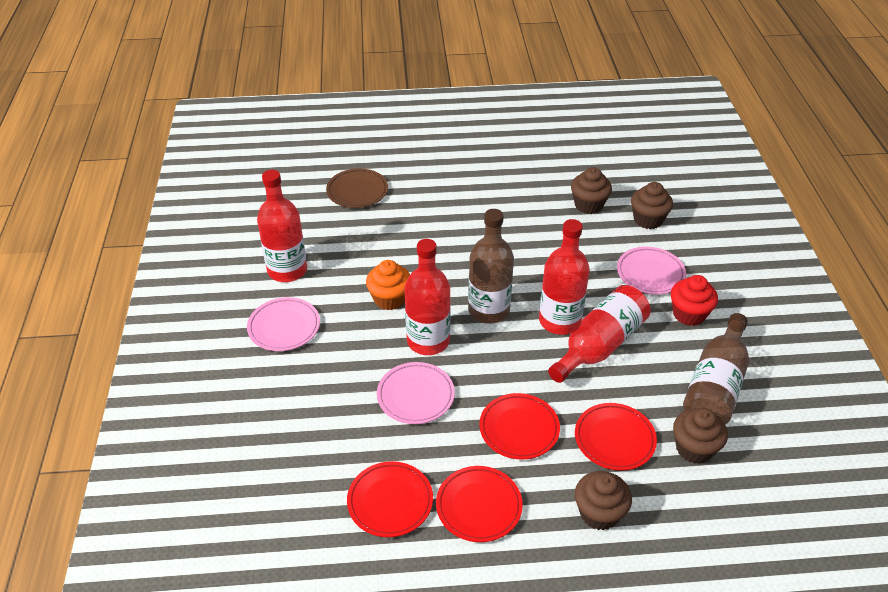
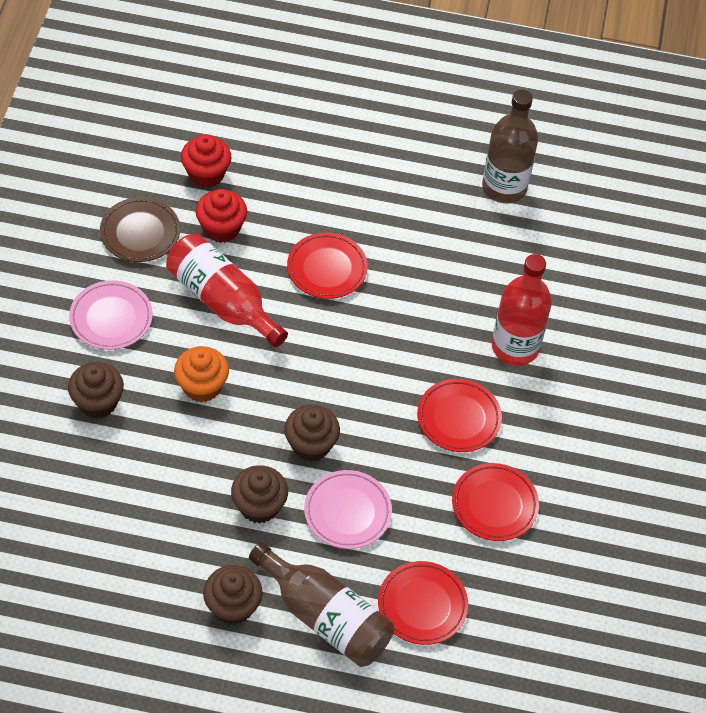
pink plate: [247,297,320,351] [377,362,455,424] [617,247,686,295] = 3 -> [69,280,153,350] [304,470,392,549] = 2
red bottle: [257,170,307,282] [405,239,451,355] [539,219,590,335] [548,285,651,383] = 4 -> [166,233,288,347] [492,254,552,366] = 2
red cupcake: [671,275,718,326] = 1 -> [181,134,231,188] [196,189,247,243] = 2

